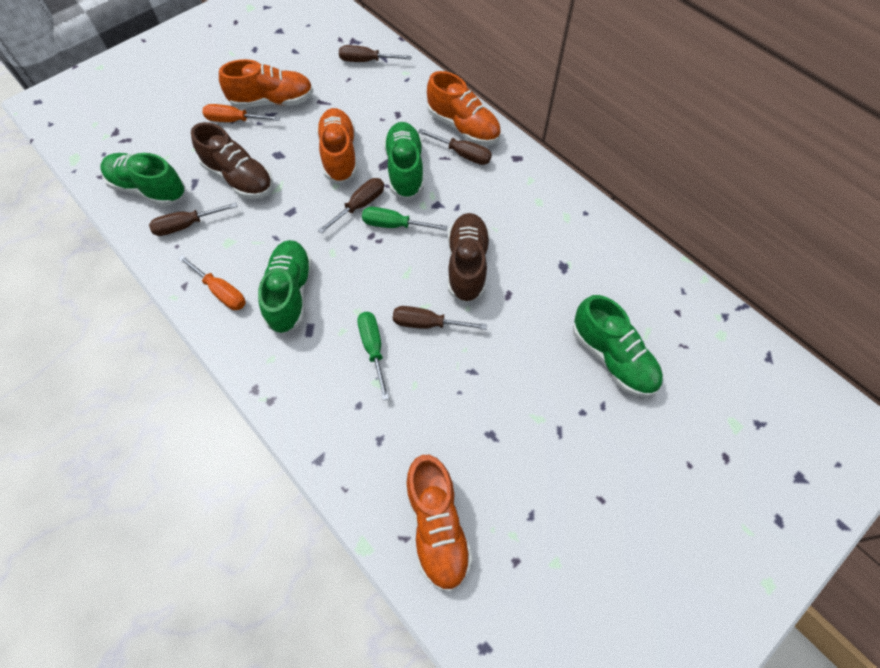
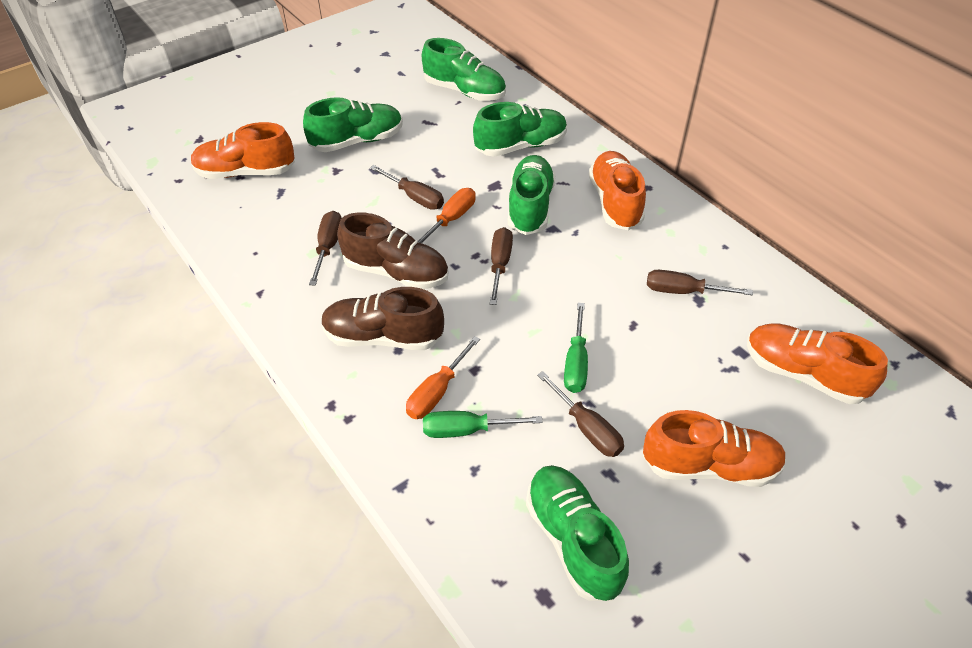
green shoe: [100,153,186,207] [258,240,312,334] [384,122,424,199] [573,295,663,397] = 4 -> [303,97,403,152] [422,38,506,101] [473,102,567,157] [508,155,555,235] [526,465,629,601] = 5

